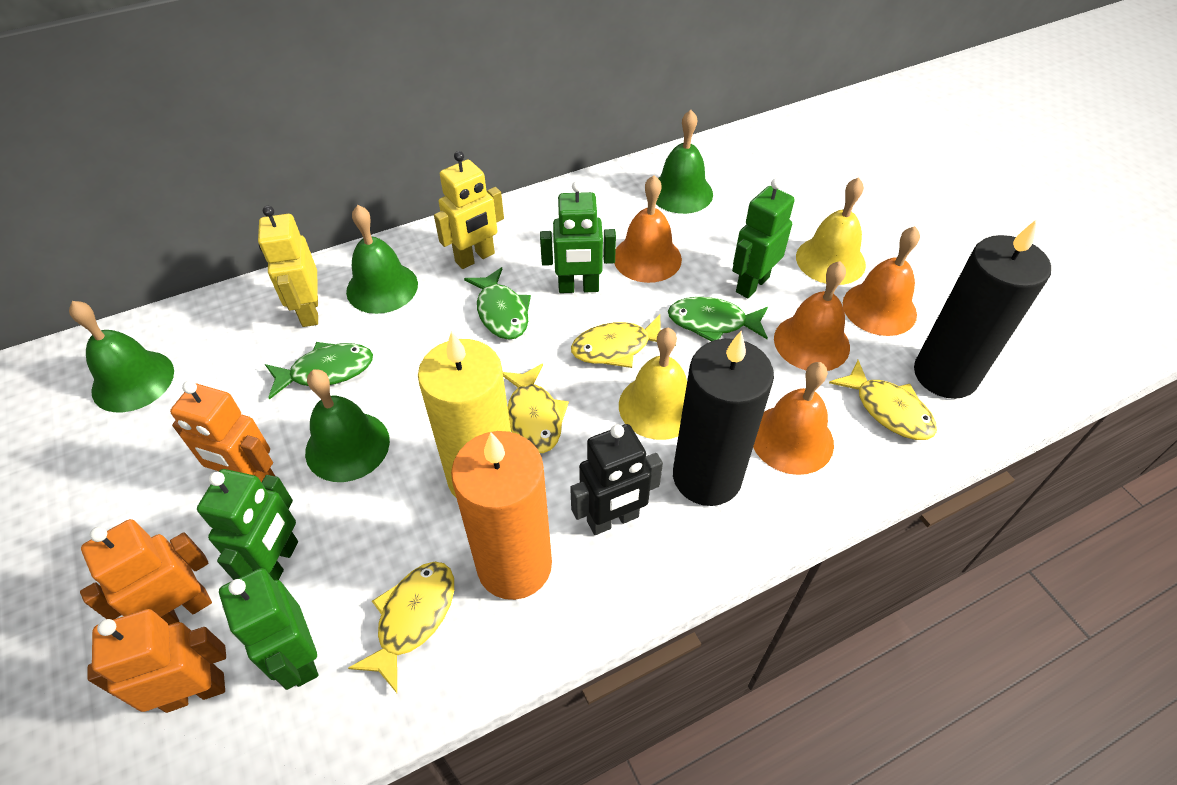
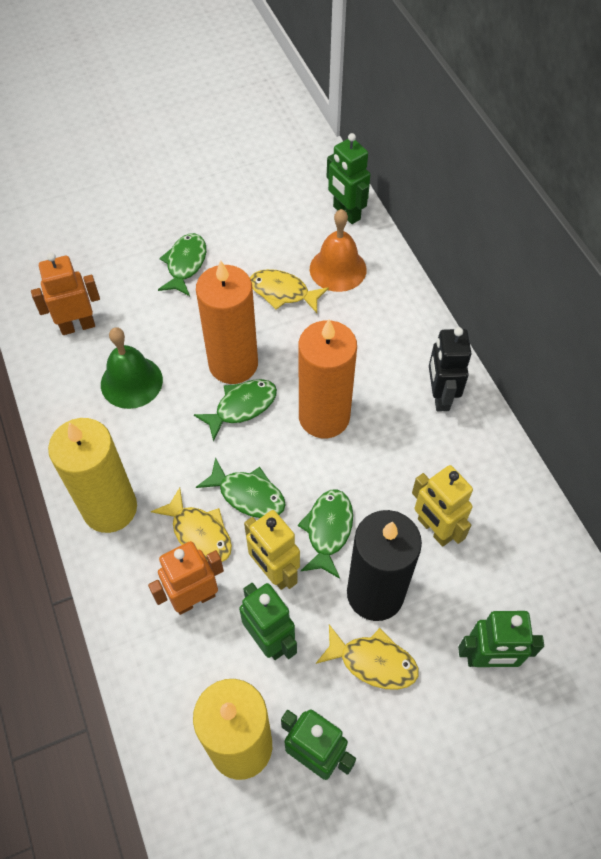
black candle: [673,331,774,506] [914,219,1051,399] = 2 -> [347,510,422,621] = 1
green bell: [69,301,174,412] [305,369,390,482] [346,205,418,314] [656,110,713,214] = 4 -> [101,327,163,409] = 1
green fish: [265,342,373,400] [464,267,531,340] [668,297,768,341] = 3 -> [158,233,206,296] [194,379,277,441] [196,457,286,518] [298,489,353,579] = 4
orange bell: [614,175,682,283] [753,362,834,475] [774,261,850,371] [843,226,920,336] = 4 -> [310,209,367,292] = 1
orange candle: [451,431,552,600] = 1 -> [196,260,258,384] [299,319,357,438] = 2
orange robot: [80,519,212,625] [87,609,226,713] [170,381,275,482] = 3 -> [31,253,100,335] [148,541,224,615] = 2
yellow bell: [619,328,687,440] [796,177,866,285] = 2 -> none = 0
yellow candle: [418,331,511,497] = 1 -> [48,418,137,533] [193,679,272,780] = 2
yellow fish: [348,562,454,693] [503,364,569,453] [571,314,676,368] [829,360,937,440] = 4 -> [151,487,232,562] [250,269,329,313] [316,625,419,690] = 3

